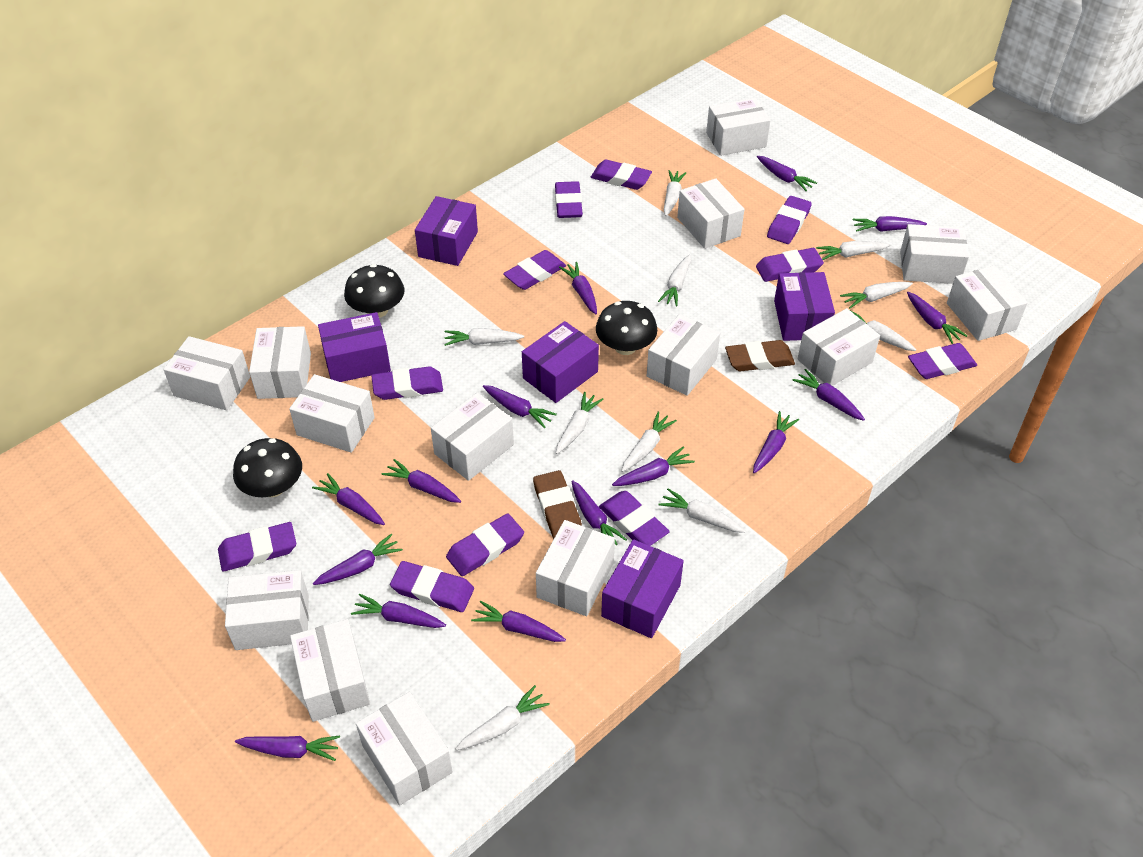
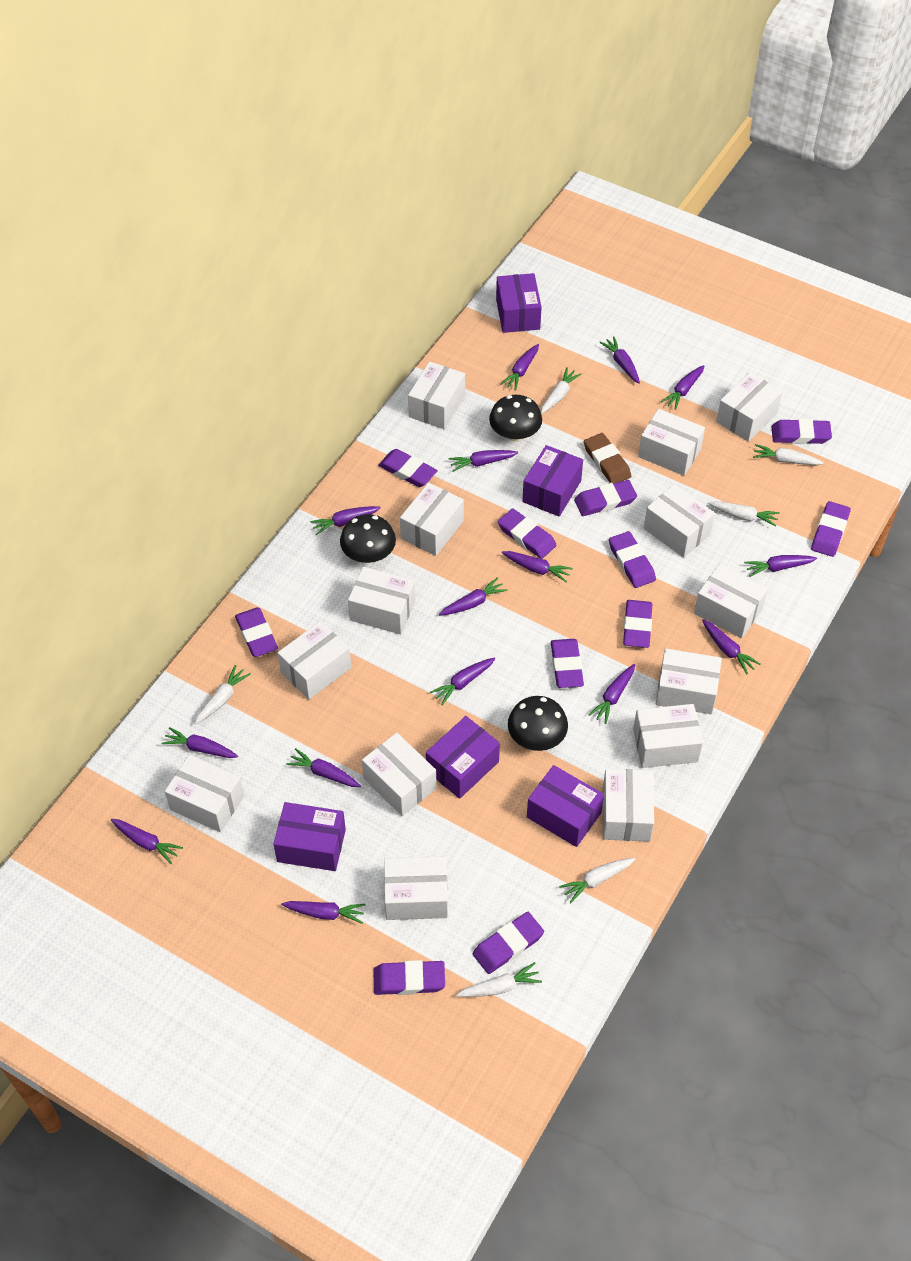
brown eraser: [533,470,582,539] [725,340,795,371] = 2 -> [584,433,631,483] = 1
white carrot: [444,328,524,346] [455,685,550,750] [556,392,604,454] [621,411,677,472] [658,254,691,306] [658,489,746,533] [664,170,686,216] [816,241,890,260] [840,282,913,308] [850,310,916,351] = 10 -> [194,665,251,724] [456,962,542,997] [541,367,582,414] [559,858,635,903] [708,501,780,527] [753,444,824,465] = 6

